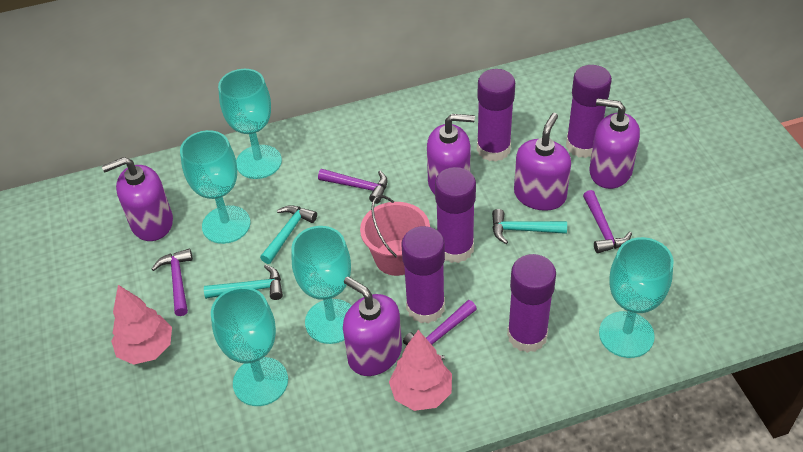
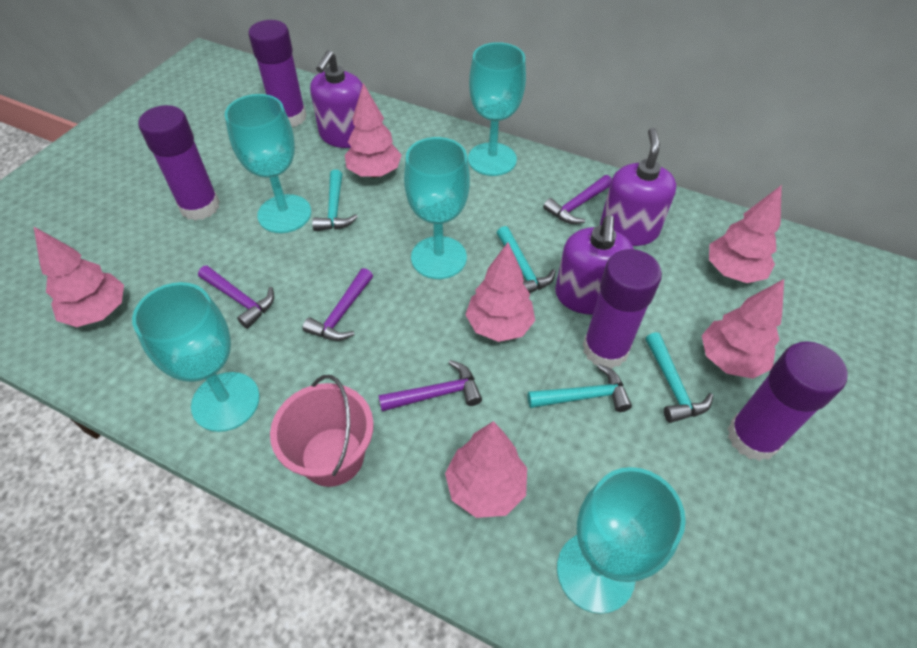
pink tree: [111,285,172,365] [389,330,452,411] = 2 -> [34,227,124,327] [345,83,402,177] [445,421,527,518] [465,242,535,342] [702,279,784,379] [709,185,782,283] = 6
purple glue stick: [402,226,445,324] [435,167,476,263] [477,69,515,162] [507,254,556,353] [566,65,612,158] = 5 -> [138,105,220,221] [248,20,307,127] [583,249,662,369] [727,341,848,461] = 4
purple soap dispenser: [102,157,173,241] [343,277,402,376] [427,114,475,195] [514,113,571,211] [590,98,640,189] = 5 -> [310,50,363,148] [555,215,634,315] [600,128,676,246] = 3
turquoise hammer: [204,264,283,300] [260,205,317,264] [492,209,567,244] = 3 -> [312,169,358,231] [497,226,556,293] [528,364,632,412] [646,332,713,423] = 4

